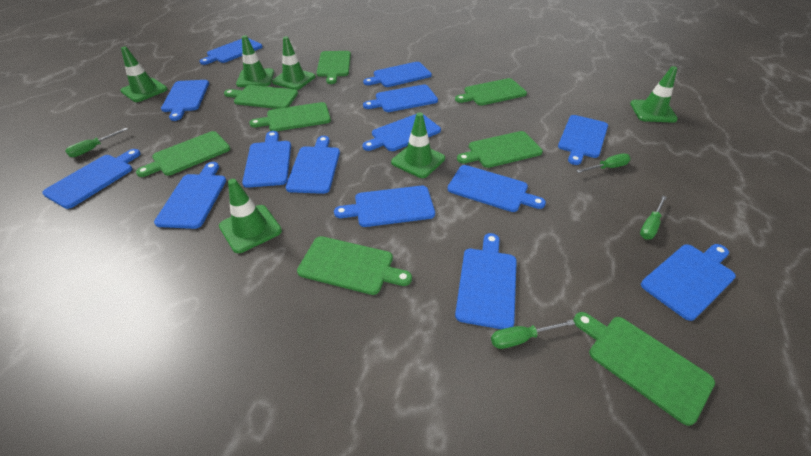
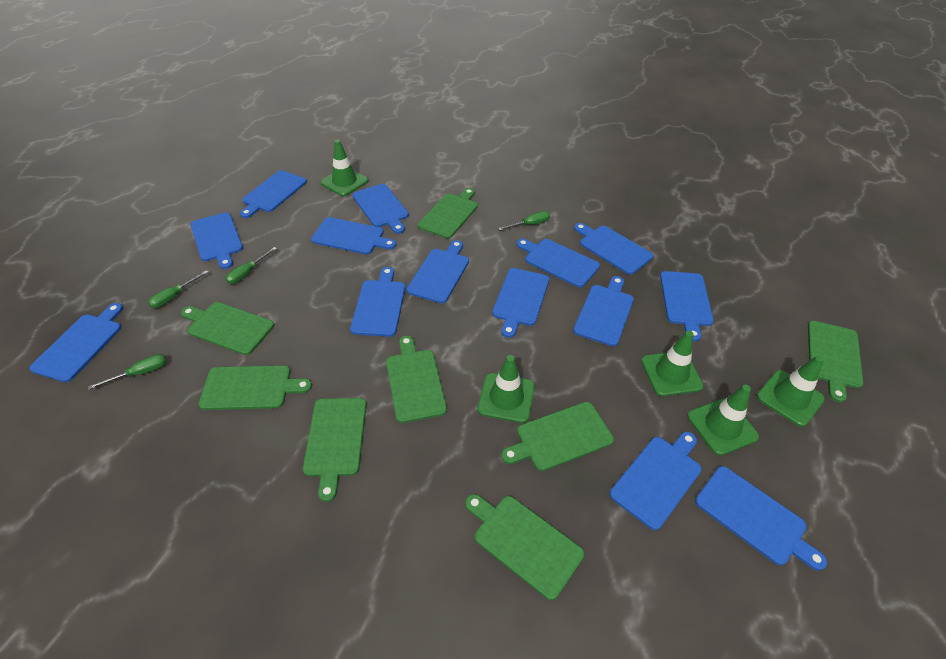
green traffic cone: [120,47,168,102] [219,179,282,253] [236,35,274,87] [272,37,316,90] [391,112,445,178] [630,66,678,123] = 6 -> [321,139,369,196] [478,355,535,423] [641,330,704,396] [687,385,759,456] [757,355,825,427] = 5

